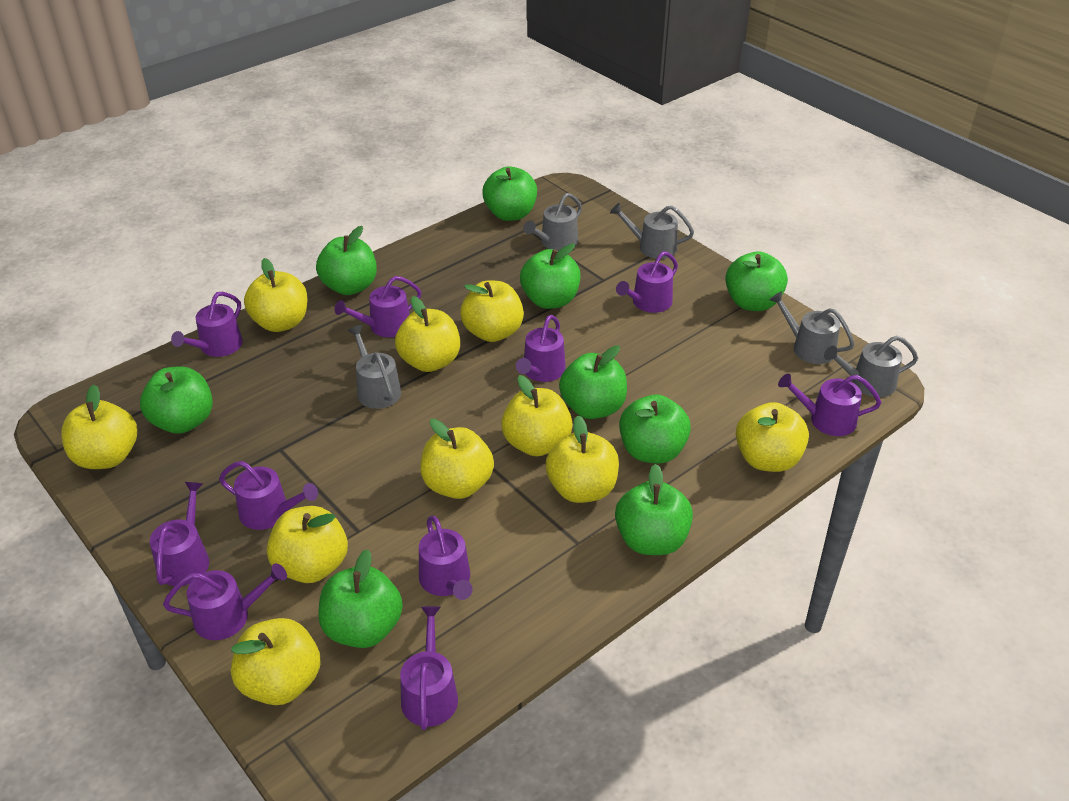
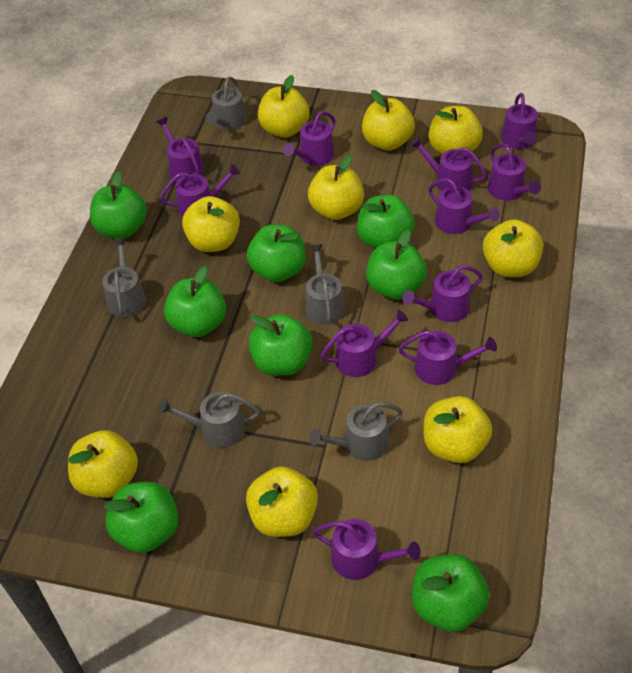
green apple: [140,366,213,434] [316,226,377,295] [318,549,403,648] [482,166,537,221] [520,244,580,309] [559,345,627,419] [615,464,693,555] [619,395,691,464] [725,251,788,311] = 9 -> [90,171,147,239] [104,482,179,553] [164,266,226,337] [247,225,306,282] [248,314,313,376] [357,195,415,249] [366,230,427,300] [412,554,490,632] = 8
purple watering can: [150,482,209,586] [163,563,287,640] [171,292,243,357] [219,461,318,530] [335,276,422,337] [400,606,458,730] [419,516,473,600] [516,315,566,382] [616,251,678,313] [778,374,881,436] = 10 -> [156,117,204,182] [160,164,240,218] [283,111,335,166] [313,519,421,580] [321,310,409,377] [399,330,497,385] [402,265,483,322] [410,137,487,191] [428,178,500,234] [488,143,541,201] [501,93,538,149] = 11
yellow apple: [61,384,137,469] [231,618,320,705] [244,258,307,332] [267,506,348,583] [395,296,460,372] [420,419,494,499] [460,280,524,342] [501,375,573,456] [545,416,619,503] [736,402,809,472] = 10 -> [68,430,138,498] [182,196,240,252] [246,466,318,537] [258,75,310,138] [308,155,364,220] [362,90,415,151] [423,396,492,463] [429,106,483,154] [483,219,543,277] = 9

